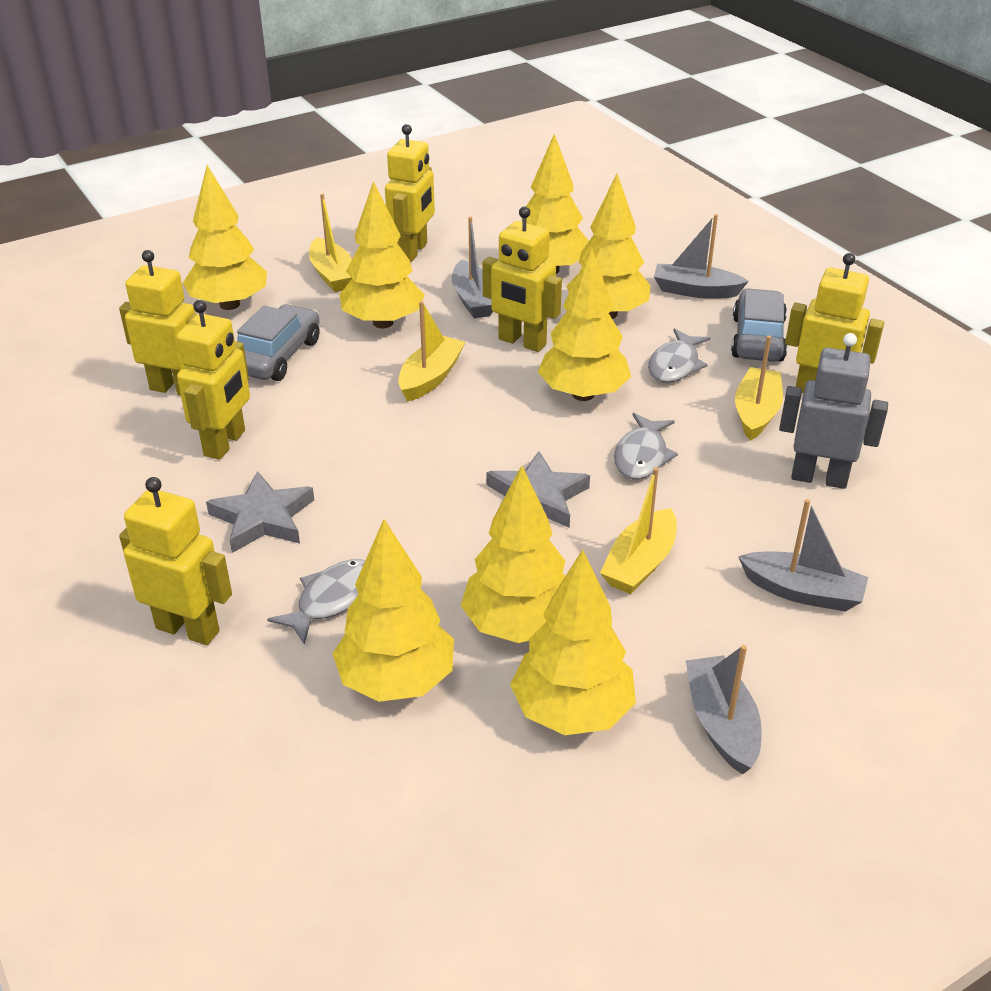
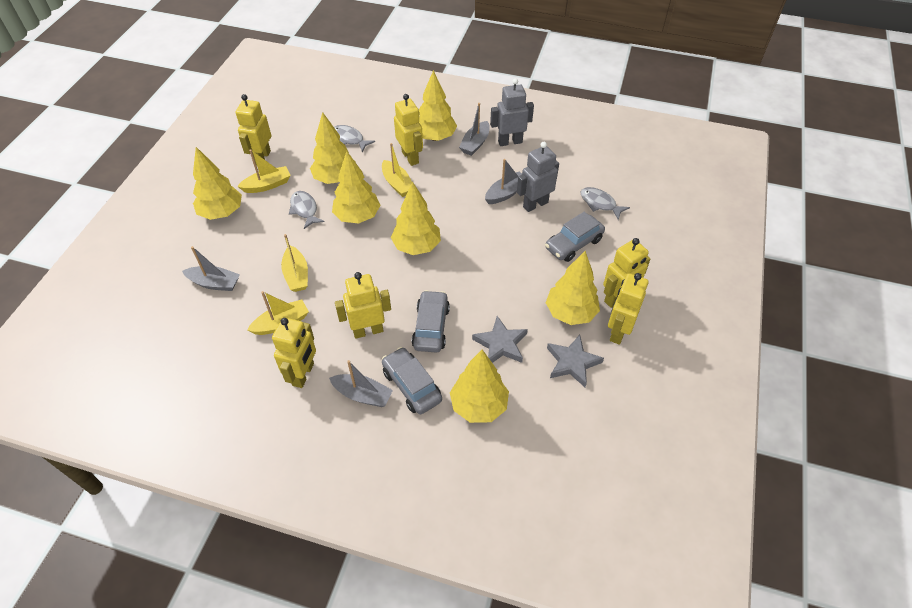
grey car: [237,304,320,381] [731,288,788,362] = 2 -> [382,347,442,414] [412,290,450,353] [545,212,605,262] = 3
grey robot: [779,333,888,489] = 1 -> [490,78,534,146] [517,142,559,212] = 2
yellow tree: [183,165,267,310] [333,519,454,702] [340,181,425,328] [461,465,565,643] [510,549,636,735] [522,134,589,274] [538,247,631,401] [566,174,651,319] = 8 -> [193,147,242,220] [310,112,356,184] [332,151,381,224] [391,181,441,255] [419,70,457,141] [450,349,509,423] [546,251,600,325] = 7

